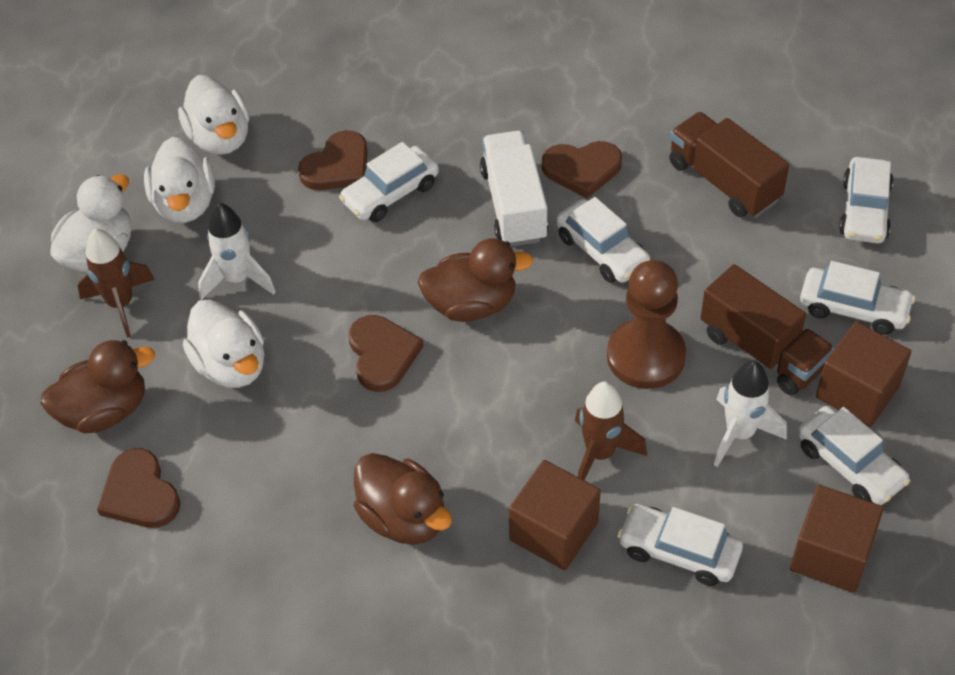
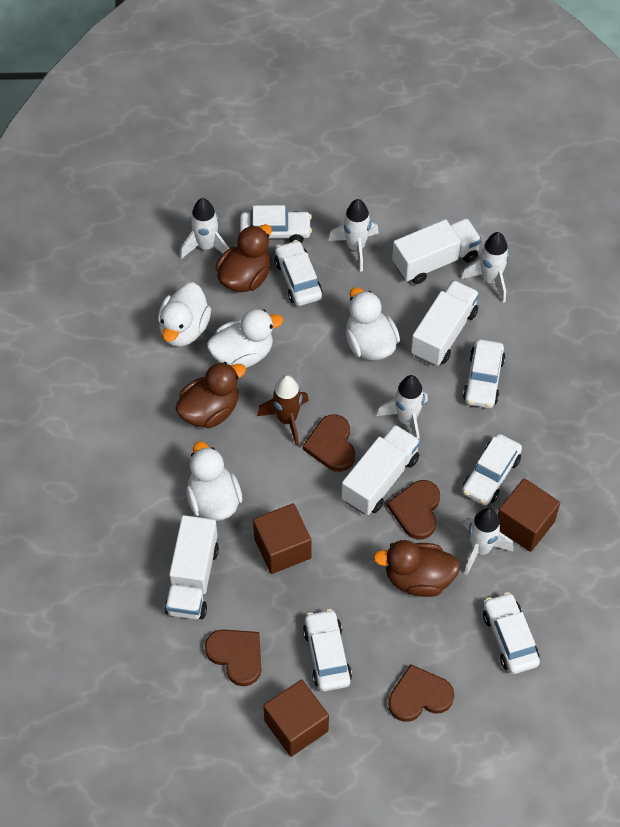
brown pawn: [607,260,686,389] = 1 -> none = 0
brown rocket: [78,229,155,338] [575,382,647,480] = 2 -> [257,375,309,446] = 1
brown truck: [669,112,789,217] [700,264,835,396] = 2 -> none = 0
white rocket: [198,203,275,300] [714,361,787,467] = 2 -> [180,198,229,259] [328,199,379,272] [377,375,428,439] [461,232,509,303] [463,508,513,575] = 5
white truck: [480,131,548,247] = 1 -> [165,515,219,619] [341,424,420,515] [392,218,482,284] [411,280,479,366] = 4

